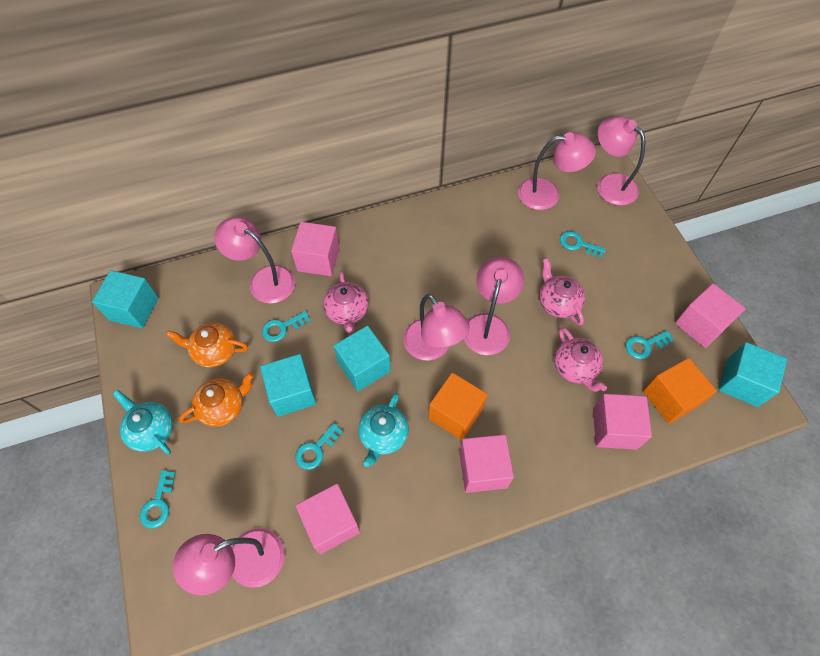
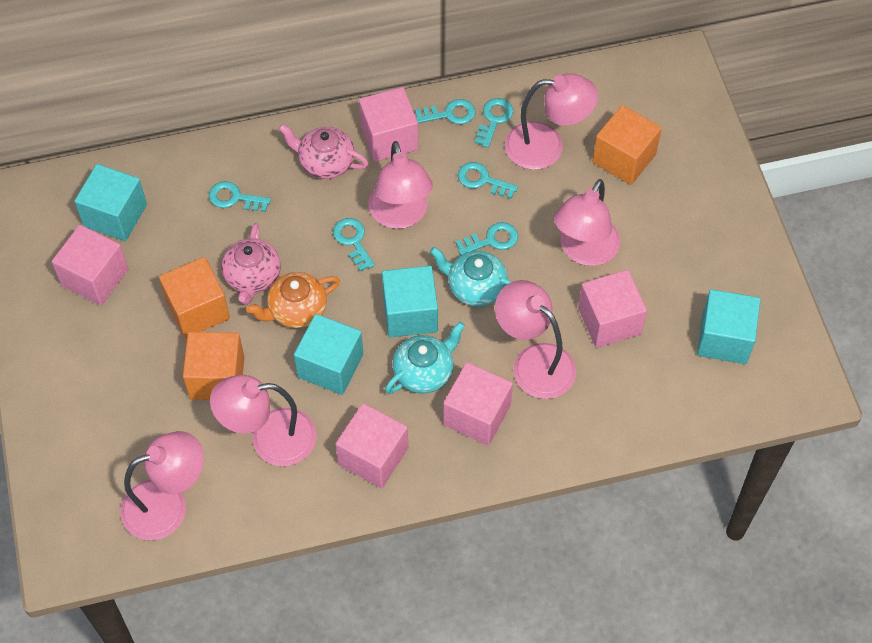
orange cube: [428,373,488,440] [643,358,717,424] = 2 -> [159,257,230,338] [183,332,244,400] [592,105,662,185] = 3
orange teapot: [166,323,248,367] [179,372,254,427] = 2 -> [246,272,340,328] = 1
pink teapot: [323,271,369,333] [539,258,585,325] [554,327,607,392] = 3 -> [221,223,281,305] [278,124,368,179] = 2
turquoise key: [140,470,176,528] [262,311,311,342] [295,423,343,470] [560,231,606,258] [626,330,674,359] = 5 -> [209,181,271,212] [333,218,375,271] [415,99,476,124] [456,222,518,256] [458,162,518,199] [474,98,513,148] = 6

